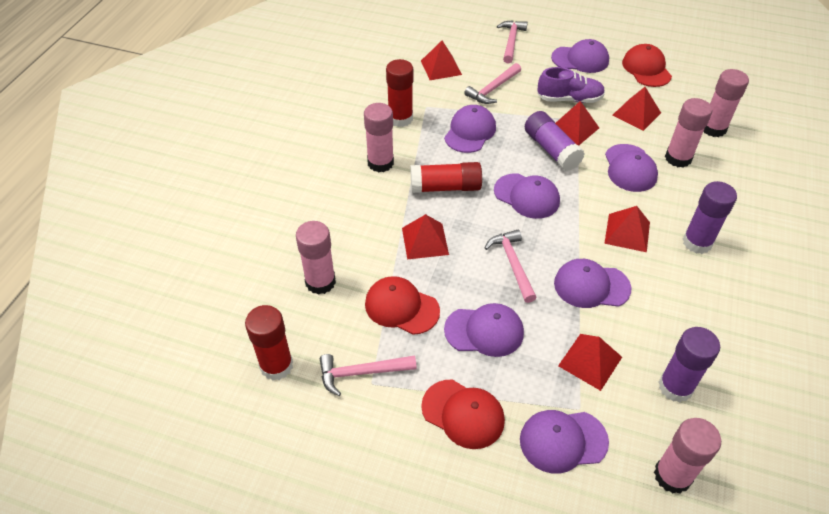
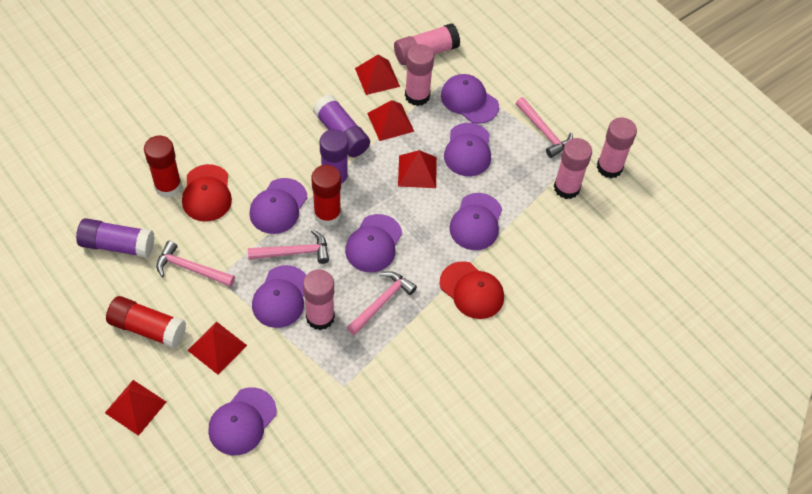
purple shoe: [537,67,605,103] = 1 -> none = 0
red cap: [365,276,440,335] [421,379,505,449] [622,44,672,87] = 3 -> [182,164,232,222] [440,261,504,319] = 2
red pyramid: [402,214,449,260] [421,41,462,80] [555,101,599,145] [558,334,622,391] [604,206,650,252] [612,87,661,131] = 6 -> [105,380,166,436] [187,322,247,375] [355,55,400,95] [367,100,414,141] [398,150,437,188] = 5

